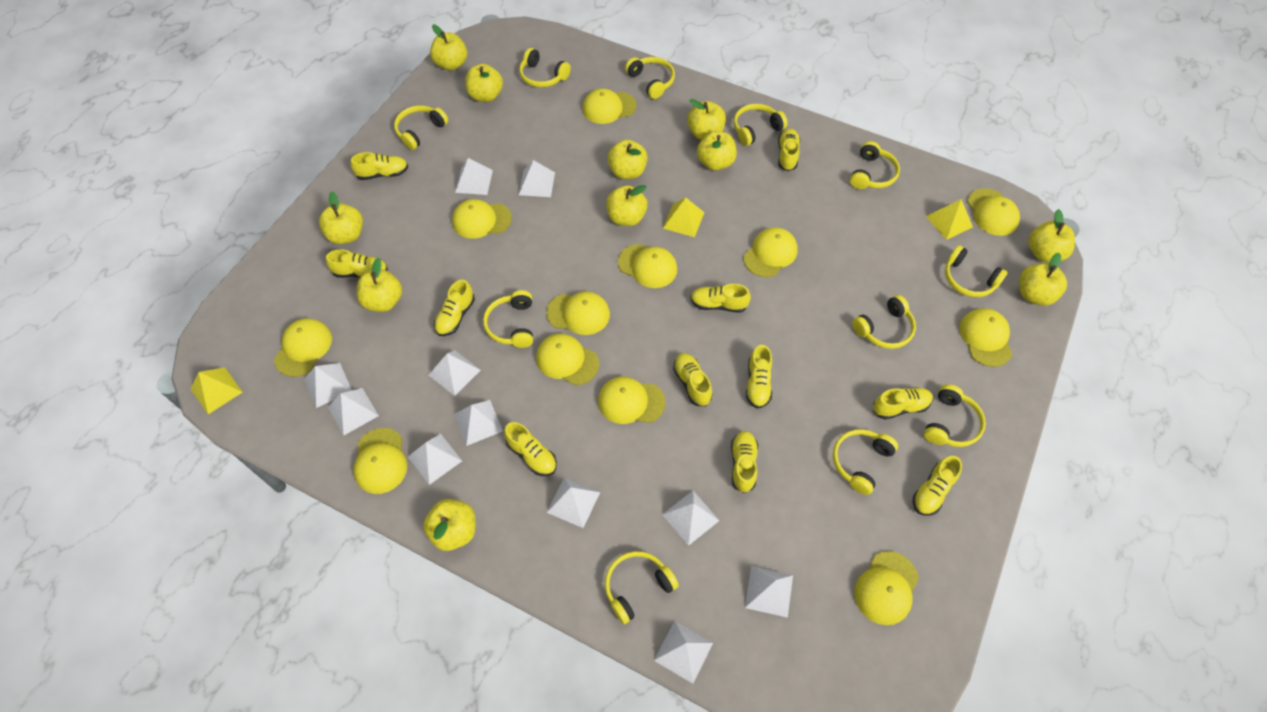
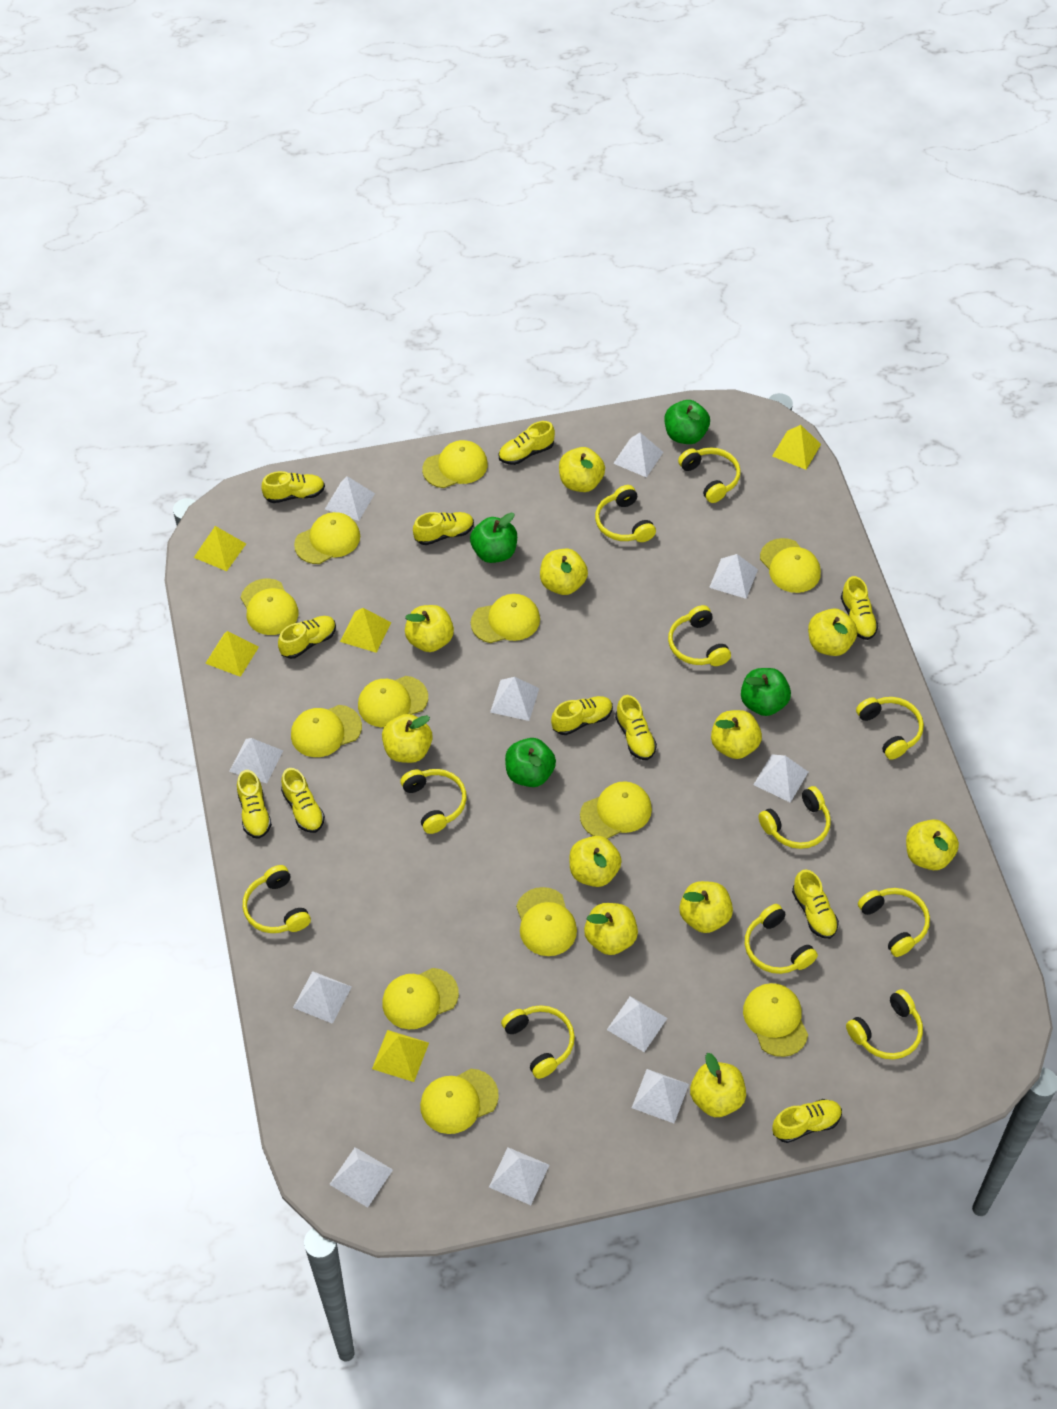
green apple: none = 0 -> [470,513,517,563] [505,738,556,787] [665,400,710,444] [741,668,791,716] = 4
yellow pyramid: [191,367,242,414] [663,197,705,237] [926,199,973,240] = 3 -> [194,526,246,571] [205,631,259,677] [340,608,391,653] [372,1030,429,1082] [772,425,821,470] = 5

